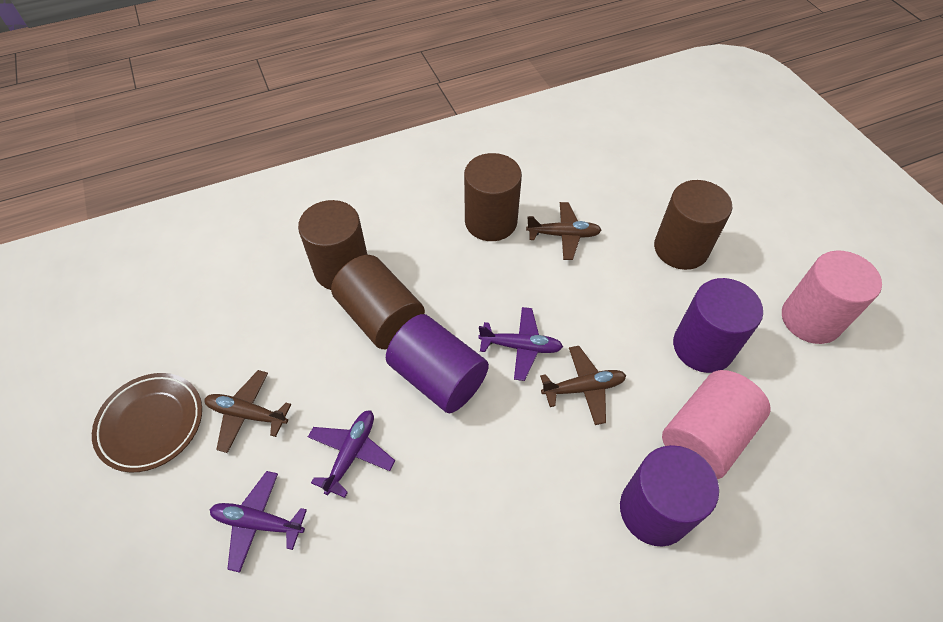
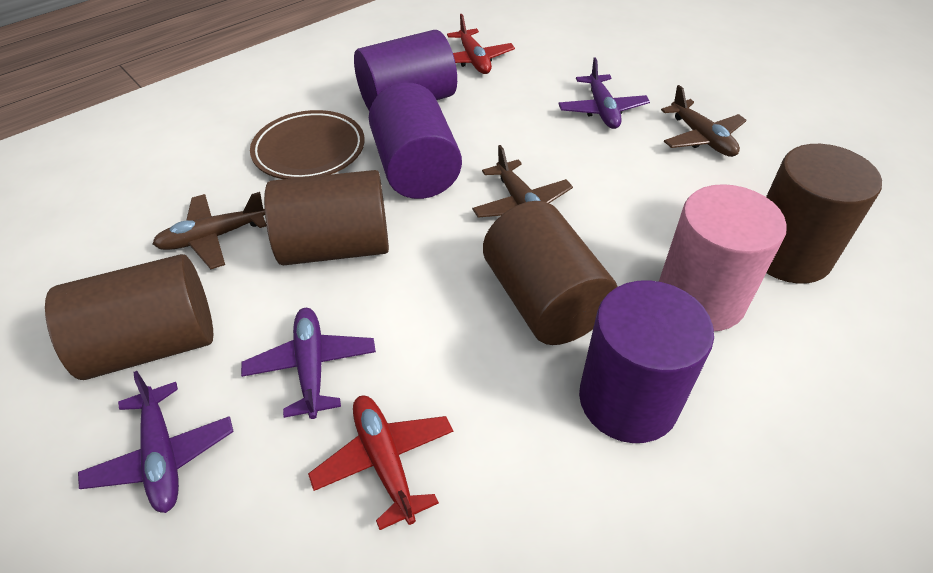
pink cylinder: [662,370,771,479] [782,251,882,344] = 2 -> [659,184,787,331] = 1
red plane: none = 0 -> [308,396,453,530] [447,14,515,74] = 2

